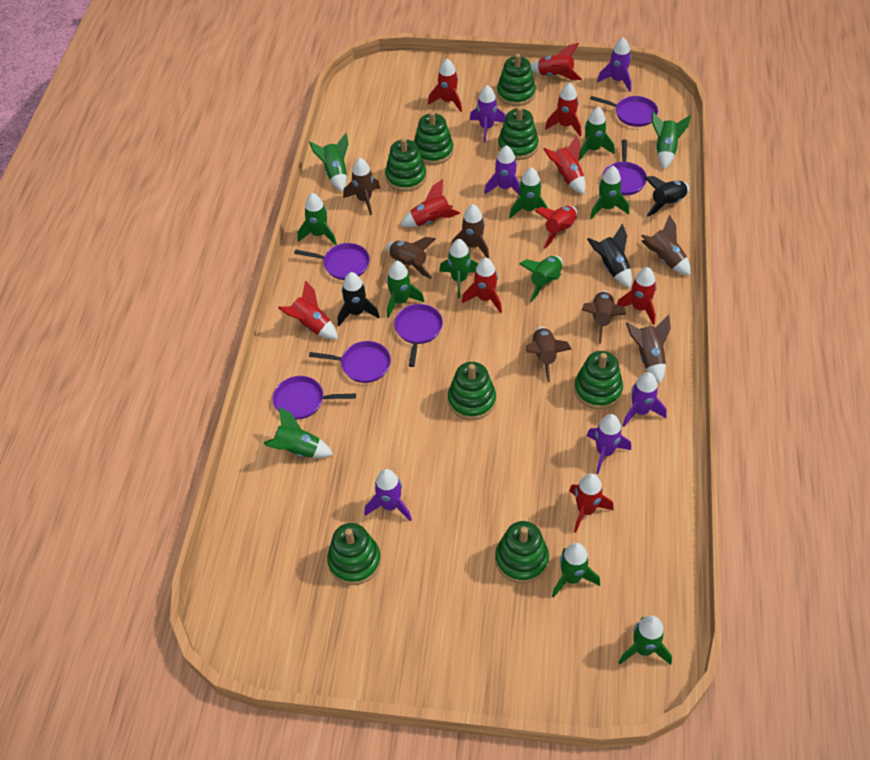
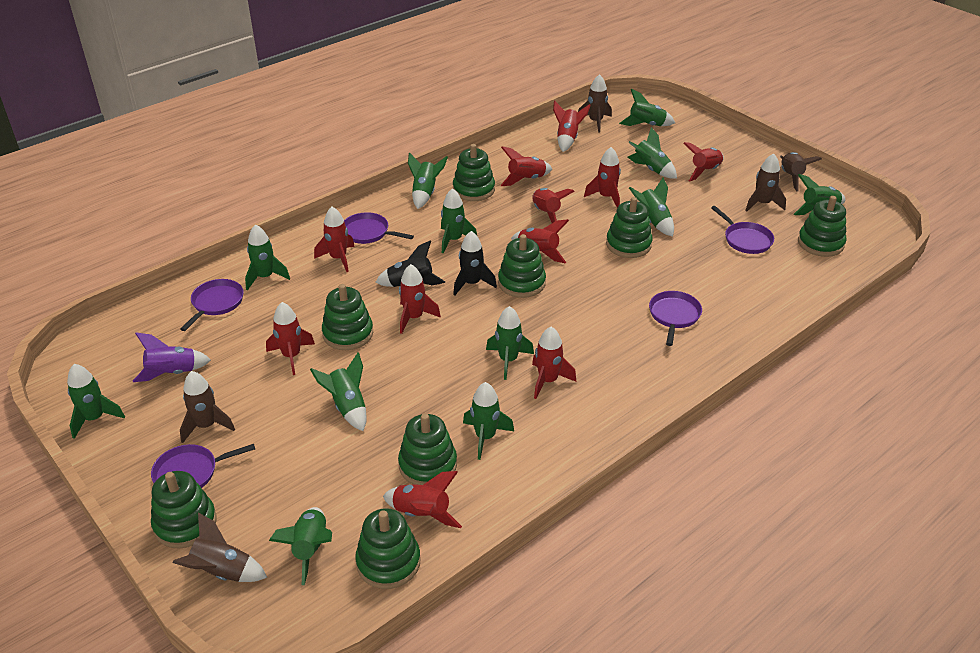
black rocket: [338,272,380,326] [587,224,632,288] [644,176,690,217] = 3 -> [375,240,445,287] [453,231,497,296] = 2
brown rocket: [343,158,380,215] [386,237,435,279] [451,204,489,259] [526,326,571,382] [582,291,626,344] [626,315,671,384] [641,215,691,276] = 7 -> [172,513,268,582] [180,371,235,443] [578,74,612,133] [745,153,786,212] [780,152,822,192] = 5
purple pan: [272,376,356,419] [294,243,370,280] [309,341,391,383] [394,304,443,367] [590,96,658,127] [603,140,647,195] = 6 -> [151,444,255,488] [180,279,244,331] [344,212,414,244] [649,291,702,346] [711,206,774,254] = 5
purple rocket: [364,469,412,522] [470,85,505,142] [484,145,520,196] [587,414,631,474] [597,37,631,92] [622,372,667,427] = 6 -> [133,332,211,382] = 1
red rocket: [278,280,338,339] [400,179,461,227] [428,59,462,112] [462,258,502,313] [531,43,582,80] [534,206,577,248] [543,135,586,194] [545,82,581,137] [569,473,614,533] [617,267,657,325] = 10 -> [266,302,315,375] [314,207,355,272] [383,471,462,528] [399,264,441,334] [500,146,552,186] [511,219,569,263] [532,188,575,223] [532,327,577,399] [553,101,591,152] [584,147,621,208] [683,142,724,181] = 11

